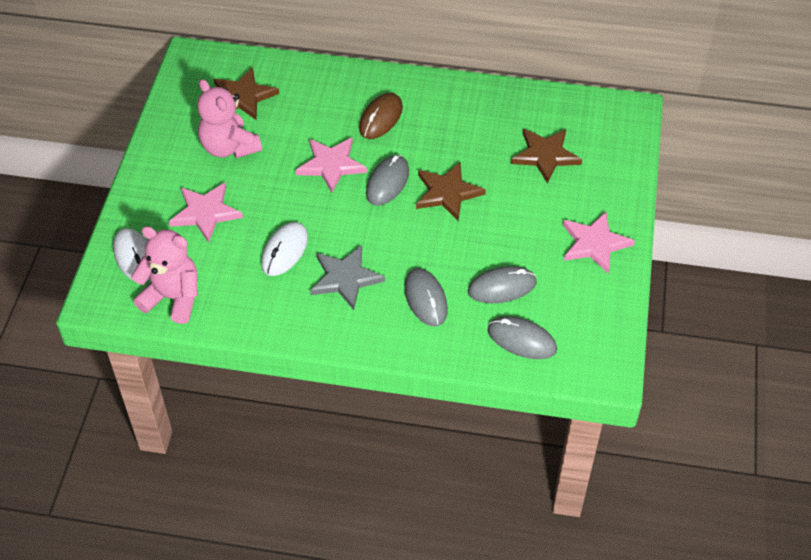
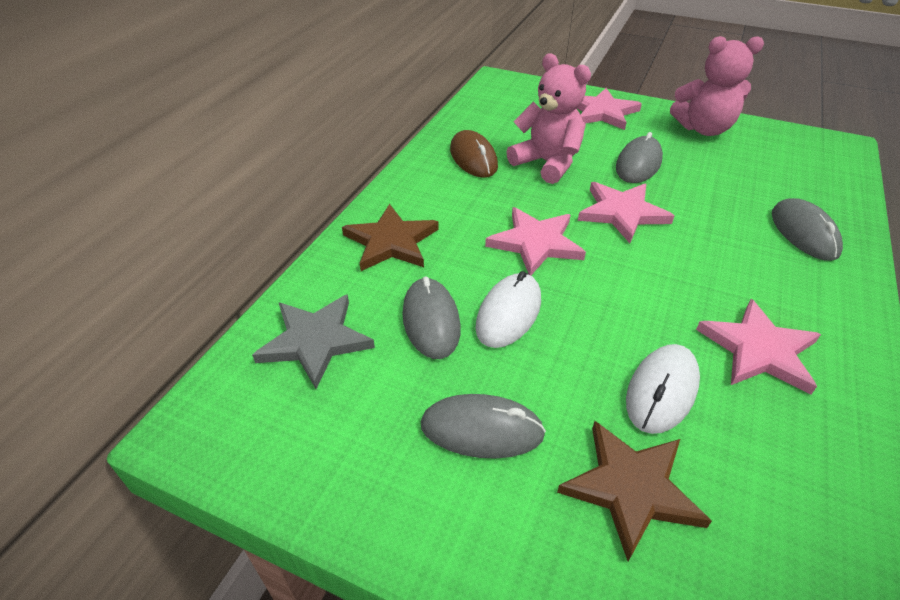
brown star: [214,67,279,120] [416,162,486,221] [511,129,582,184] = 3 -> [342,204,439,271] [557,421,712,562] = 2
pink star: [169,183,243,242] [296,137,367,193] [563,212,635,274] = 3 -> [485,207,586,276] [577,88,642,130] [578,182,674,243] [696,299,821,394] = 4

